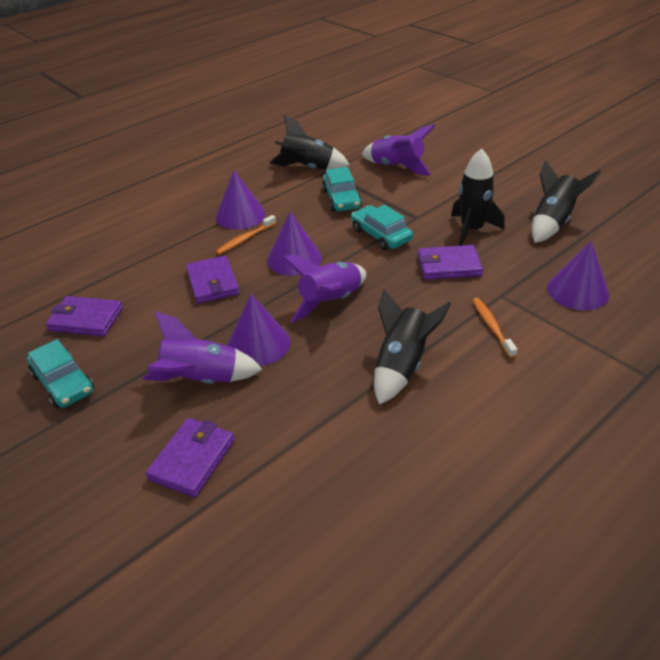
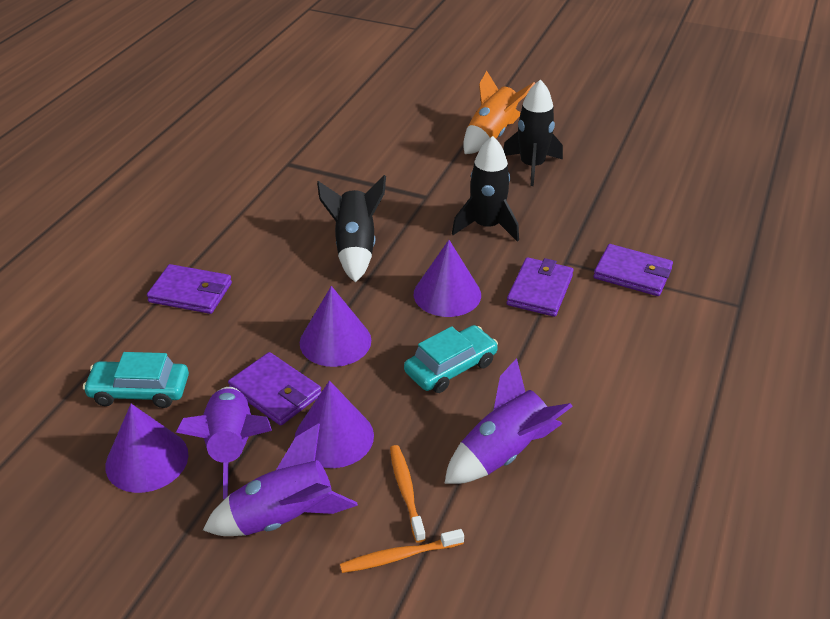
black rocket: [270,115,350,170] [374,289,451,405] [451,149,504,246] [532,161,601,243] = 4 -> [317,175,386,283] [452,136,519,242] [503,79,563,186] = 3
orange rocket: none = 0 -> [463,71,535,154] = 1
turquoise car: [27,339,94,408] [322,167,362,212] [351,205,413,250] = 3 -> [83,352,189,408] [404,325,498,393] = 2

